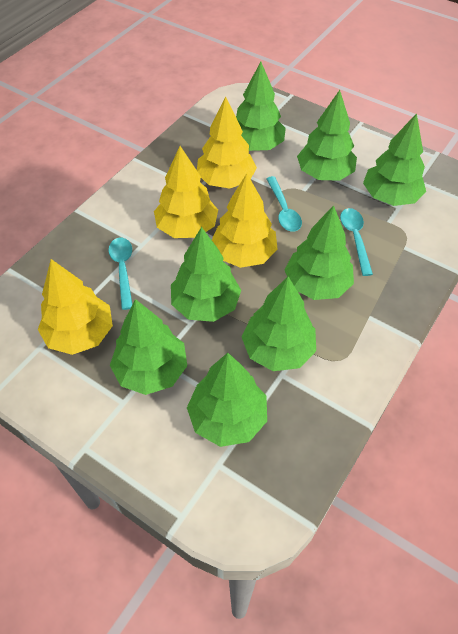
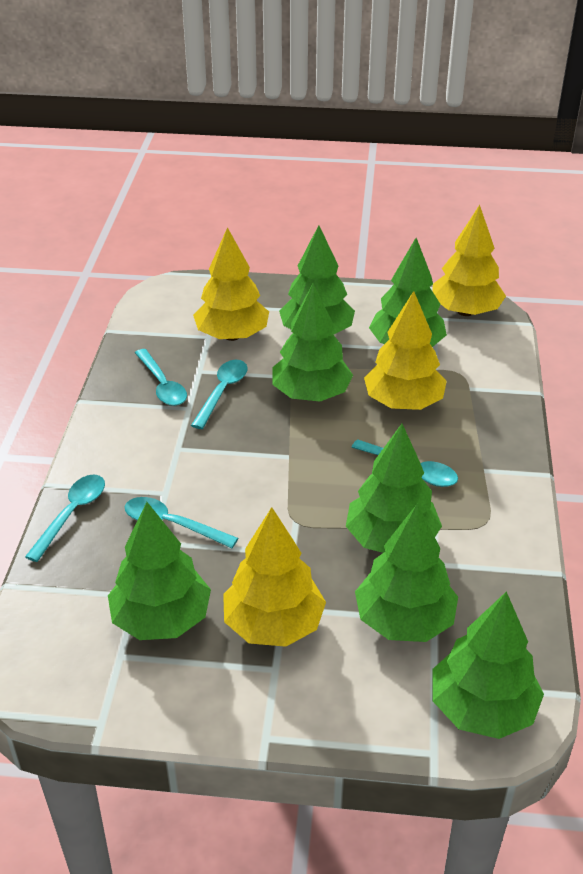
green tree: [110,299,187,395] [171,227,241,322] [187,353,267,447] [236,62,286,151] [242,277,316,371] [285,205,354,300] [297,90,357,181] [363,113,426,206] = 8 -> [108,502,211,640] [272,283,353,401] [279,225,355,335] [346,424,442,553] [355,503,458,642] [369,238,447,347] [433,591,544,739] = 7
turquoise spoon: [109,238,133,310] [266,176,302,232] [340,208,373,276] = 3 -> [25,474,105,562] [125,497,238,548] [135,349,187,406] [191,360,248,429] [352,439,458,487] = 5

